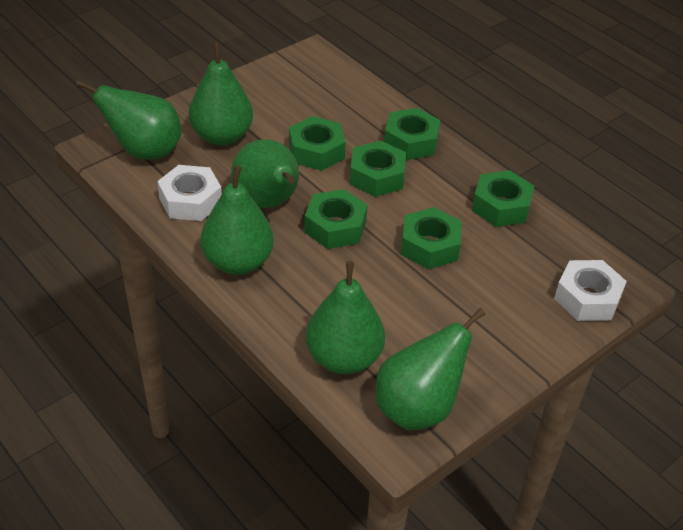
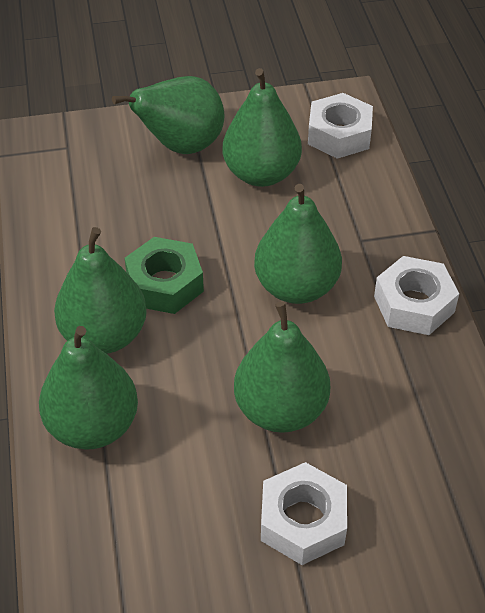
green nut: [289,116,346,171] [304,189,368,249] [350,140,406,197] [384,108,441,160] [401,207,462,269] [472,170,534,227] = 6 -> [125,237,204,314] = 1
white nut: [157,165,222,221] [554,260,627,321] = 2 -> [261,462,347,565] [308,93,373,159] [374,256,459,335] = 3

